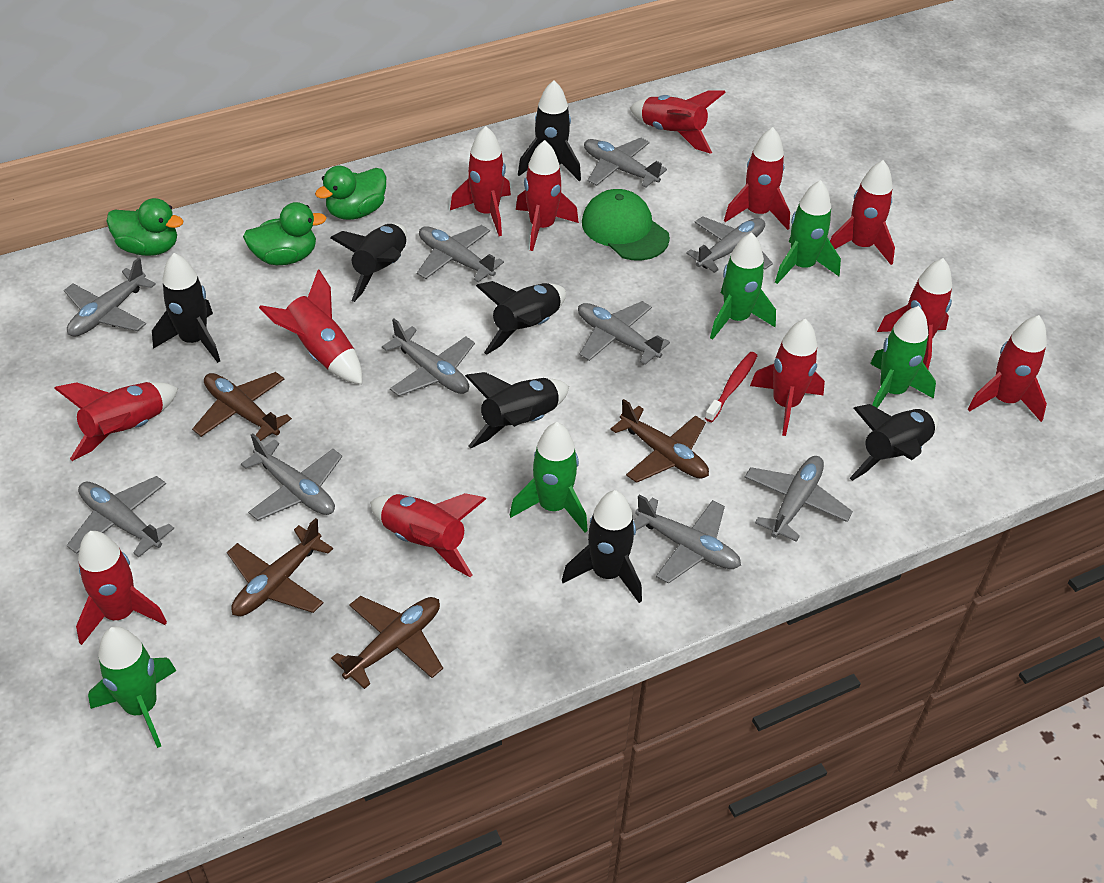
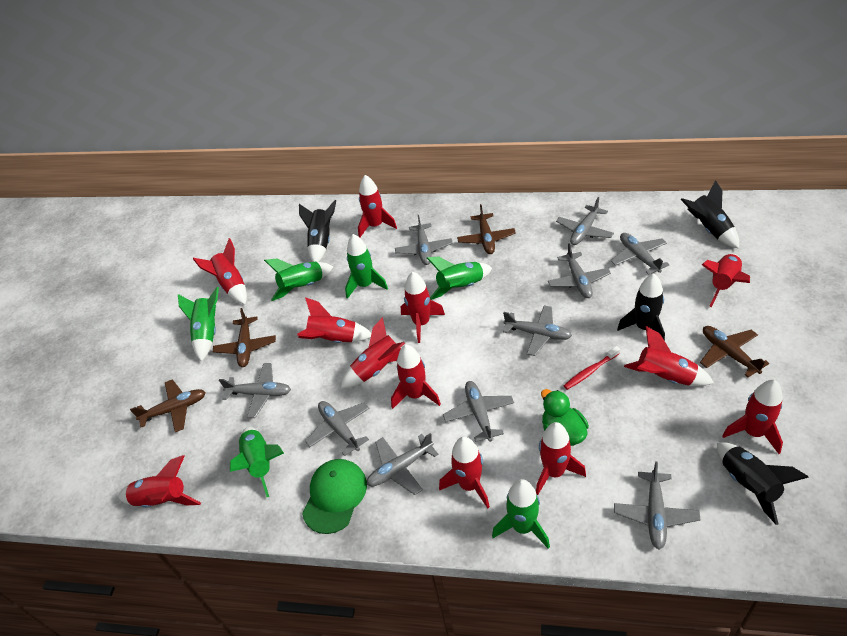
black rocket: [152,253,220,363] [330,223,407,302] [465,372,569,448] [476,281,566,355] [518,80,581,181] [562,490,642,603] [850,404,939,481] = 7 -> [299,200,336,262] [617,273,665,341] [680,180,739,248] [717,442,809,525] = 4
green duck: [106,198,183,256] [243,202,327,265] [315,165,386,220] = 3 -> [541,389,589,446] = 1
green rocket: [88,626,176,748] [510,422,588,533] [710,232,776,340] [775,180,841,284] [870,306,936,408] = 5 -> [178,287,219,362] [230,427,284,497] [264,259,333,301] [345,234,388,299] [427,257,492,300] [492,479,550,549] = 6

